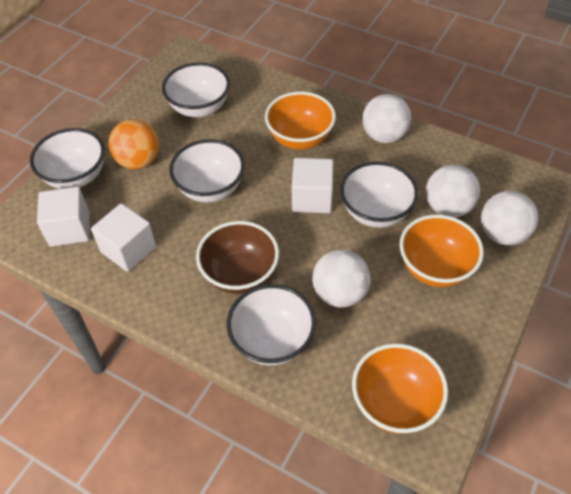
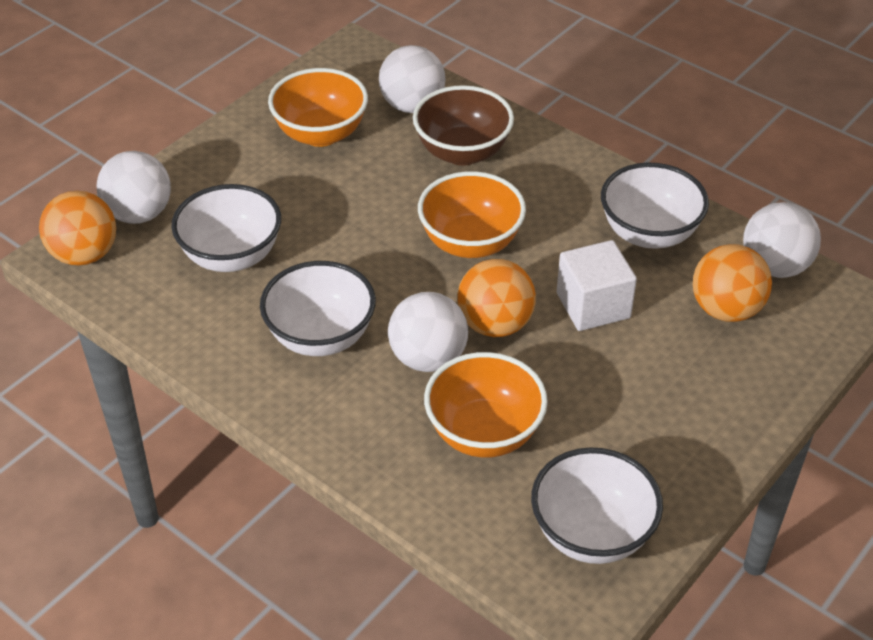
orange ball: [109,119,159,169] = 1 -> [39,191,116,266] [457,259,536,337] [693,244,772,322] = 3
white bowl: [30,128,105,189] [162,63,230,117] [169,139,245,202] [227,284,316,365] [340,162,418,228] = 5 -> [171,184,281,272] [260,261,376,356] [531,447,663,564] [601,162,709,249] = 4
white cube: [37,187,89,247] [91,203,156,272] [292,158,333,213] = 3 -> [557,240,637,331] = 1

